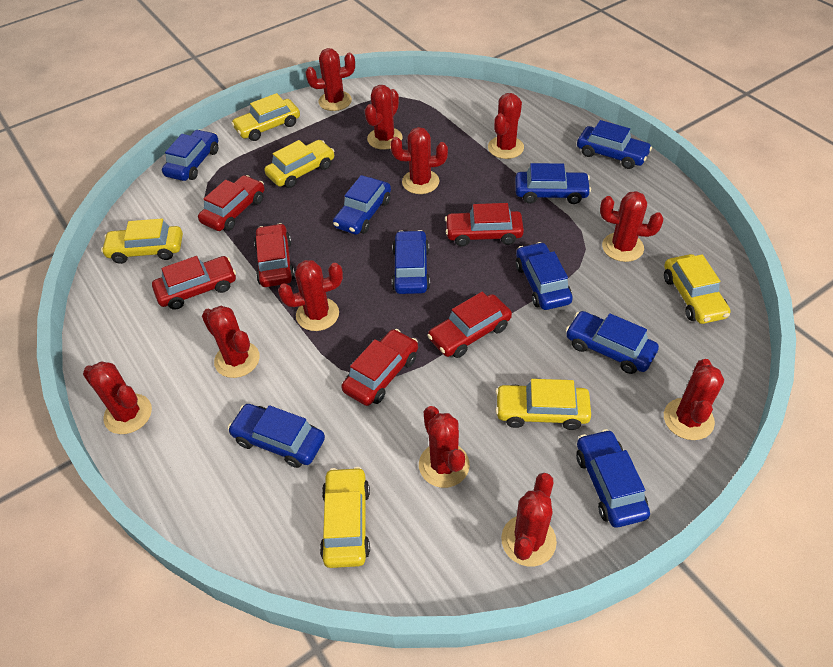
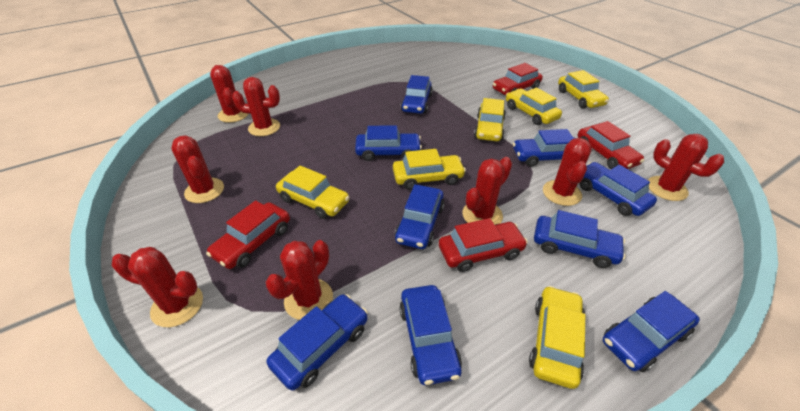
red cactus: [83,361,152,434] [202,306,260,378] [278,260,343,331] [305,48,355,111] [365,85,403,150] [390,127,448,194] [419,406,470,488] [488,93,524,159] [501,473,557,567] [600,191,664,262] [664,359,724,440] = 11 -> [112,247,203,327] [171,136,224,203] [210,65,248,123] [232,77,280,136] [266,240,333,320] [462,157,512,225] [543,138,592,206] [648,134,724,201] = 8
red car: [152,256,236,310] [198,175,265,231] [254,223,295,287] [341,329,418,406] [427,292,512,358] [445,203,524,247] = 6 -> [206,200,290,269] [439,218,528,272] [493,63,543,95] [577,121,644,169] = 4

